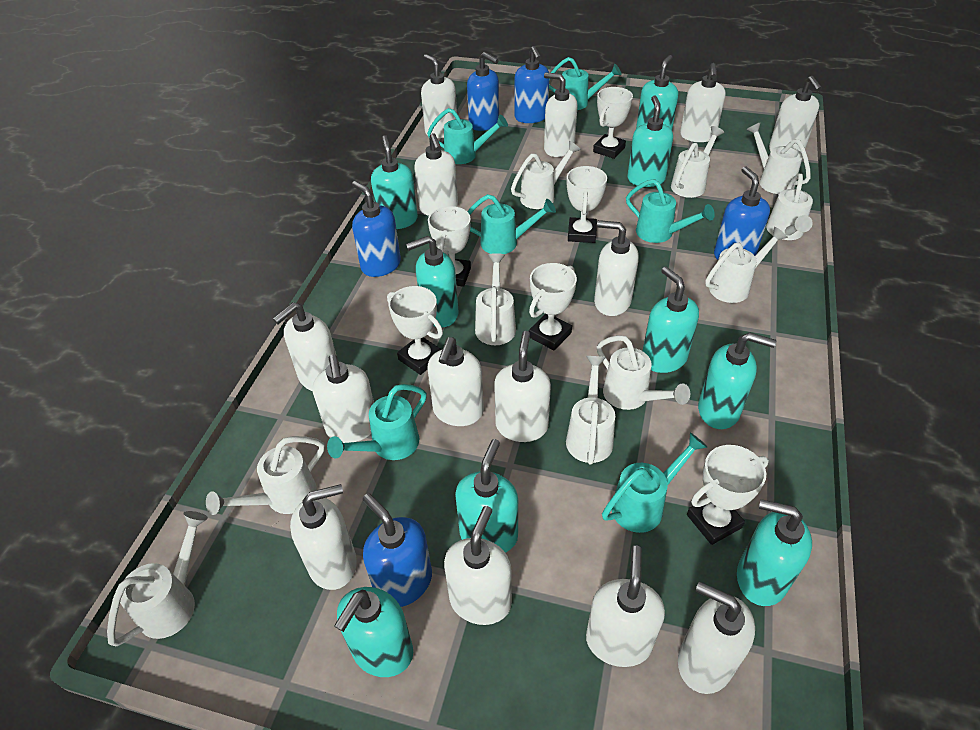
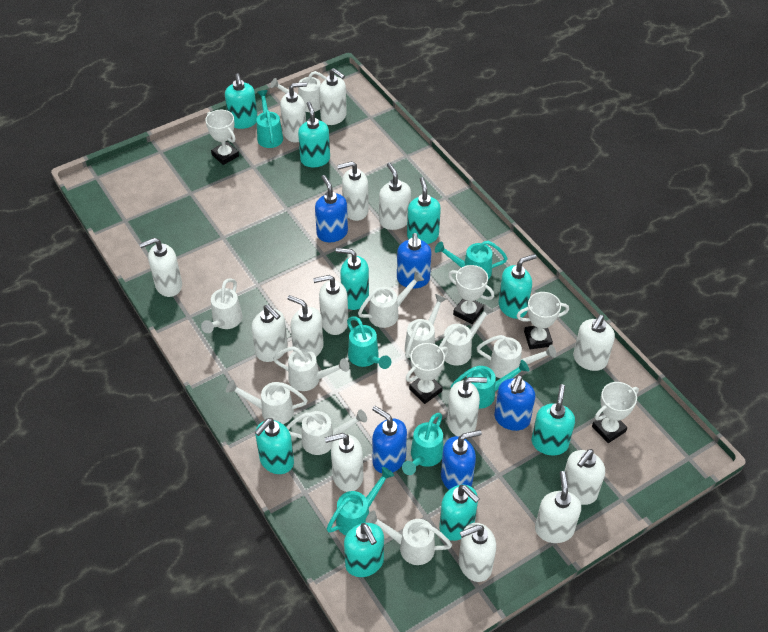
white trophy: [387,286,443,375] [428,206,471,287] [529,263,577,350] [567,166,607,243] [593,87,633,159] [687,445,769,545] = 6 -> [205,110,239,165] [406,343,448,404] [448,265,494,324] [517,292,569,349] [592,382,639,443] = 5

